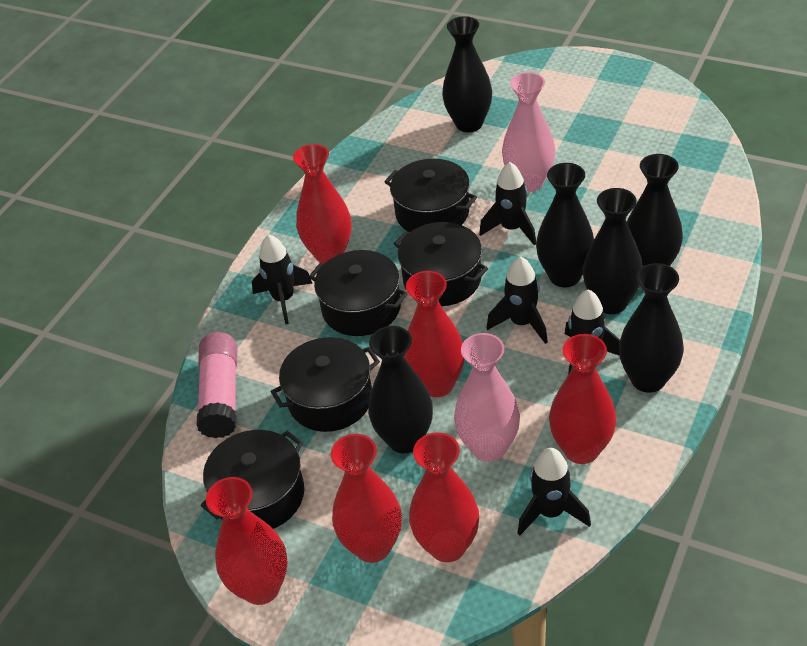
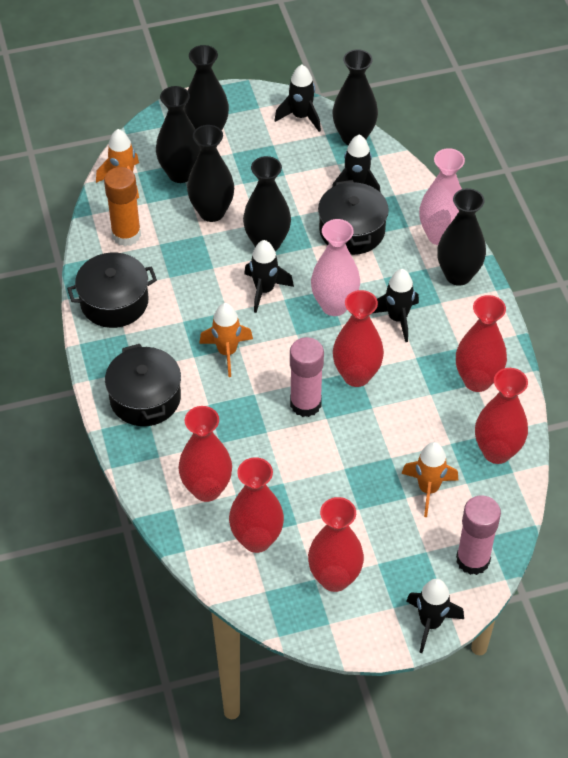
black pot: [201,430,304,529] [271,337,380,432] [309,250,408,336] [385,159,477,232] [394,222,488,306] = 5 -> [67,252,157,328] [105,344,181,426] [318,180,389,255] = 3
orange glue stick: none = 0 -> [104,167,141,246] = 1
orange rocket: none = 0 -> [96,129,139,199] [199,303,253,377] [401,442,458,517] = 3
pink glue stick: [197,332,237,438] = 1 -> [290,337,324,417] [456,495,501,575] = 2

